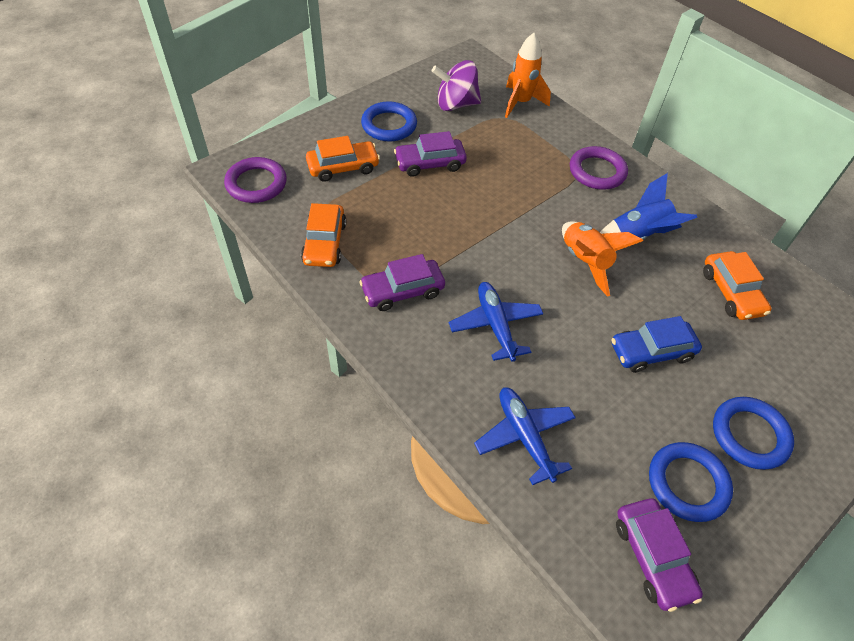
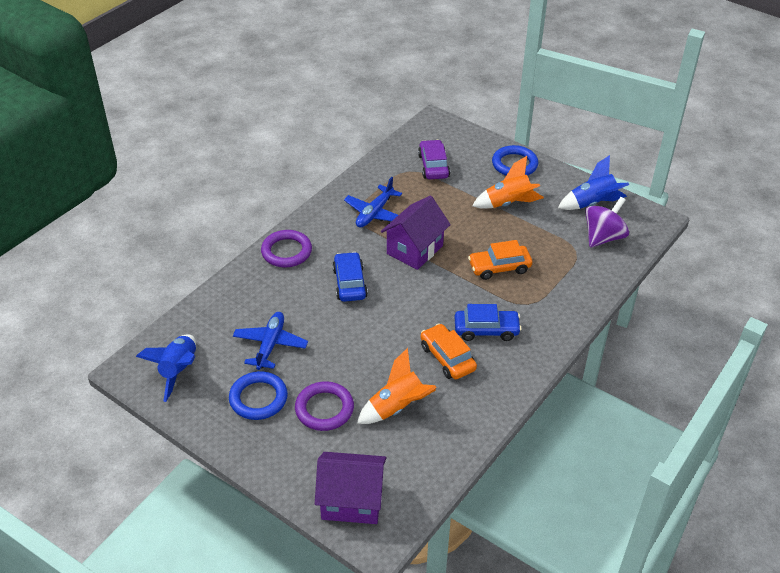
blue car: [612,316,702,373] = 1 -> [332,252,368,302] [455,304,522,341] = 2
blue ring: [361,102,417,142] [649,442,733,522] [713,397,794,470] = 3 -> [229,371,288,420] [492,145,538,176] = 2
blue rocket: [600,173,697,240] = 1 -> [136,334,196,402] [558,155,629,210] = 2
orange car: [301,203,346,267] [306,136,380,182] [703,251,772,320] = 3 -> [421,323,477,379] [468,240,532,280] = 2
purple car: [359,254,445,311] [394,131,467,177] [616,498,703,612] = 3 -> [418,140,450,179] = 1
purple house: none = 0 -> [315,452,386,524] [381,196,451,270] = 2

